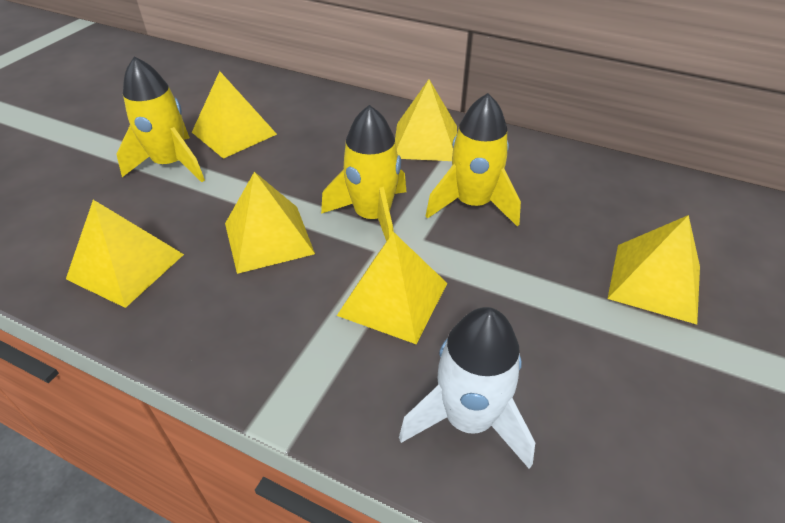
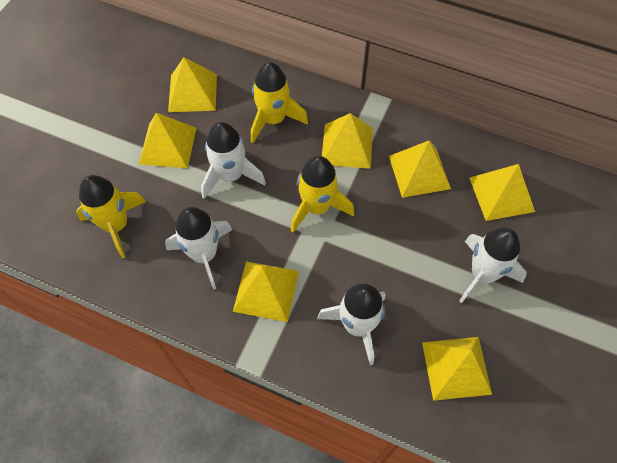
white rocket: [399,307,535,469] = 1 -> [165,207,232,290] [201,122,266,199] [317,283,386,365] [459,228,527,303] = 4
yellow pyramid: [66,200,184,308] [192,71,277,159] [225,172,315,274] [337,232,447,344] [395,79,457,161] [608,215,700,324] = 6 -> [139,113,196,168] [168,57,217,112] [233,261,299,322] [322,113,373,169] [389,141,451,198] [422,337,492,401] [469,164,535,221] = 7

